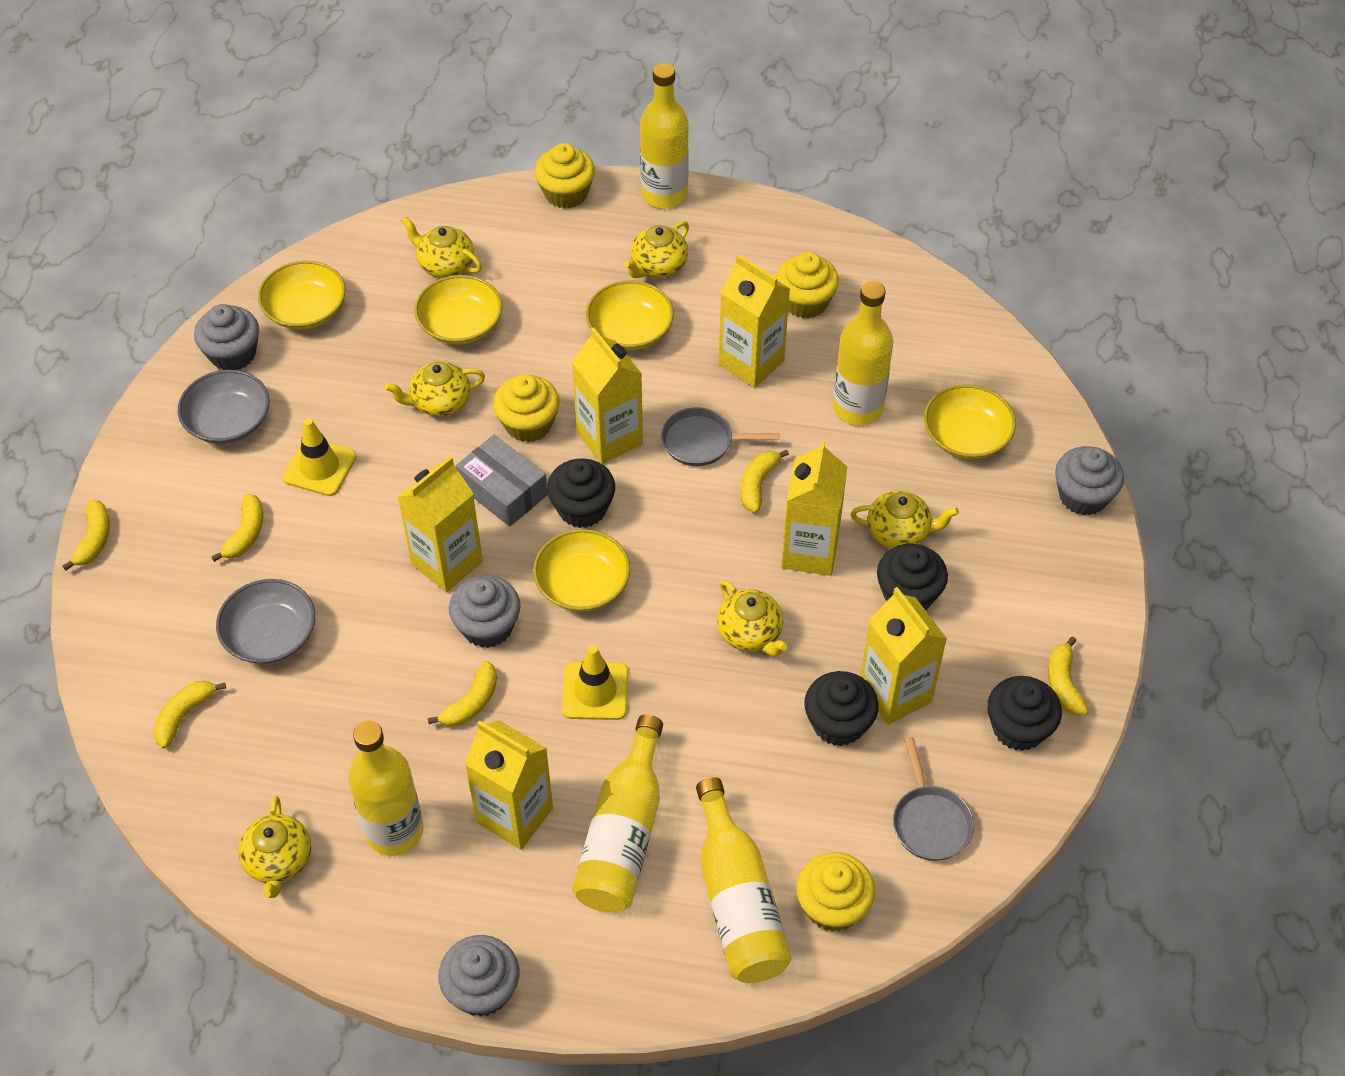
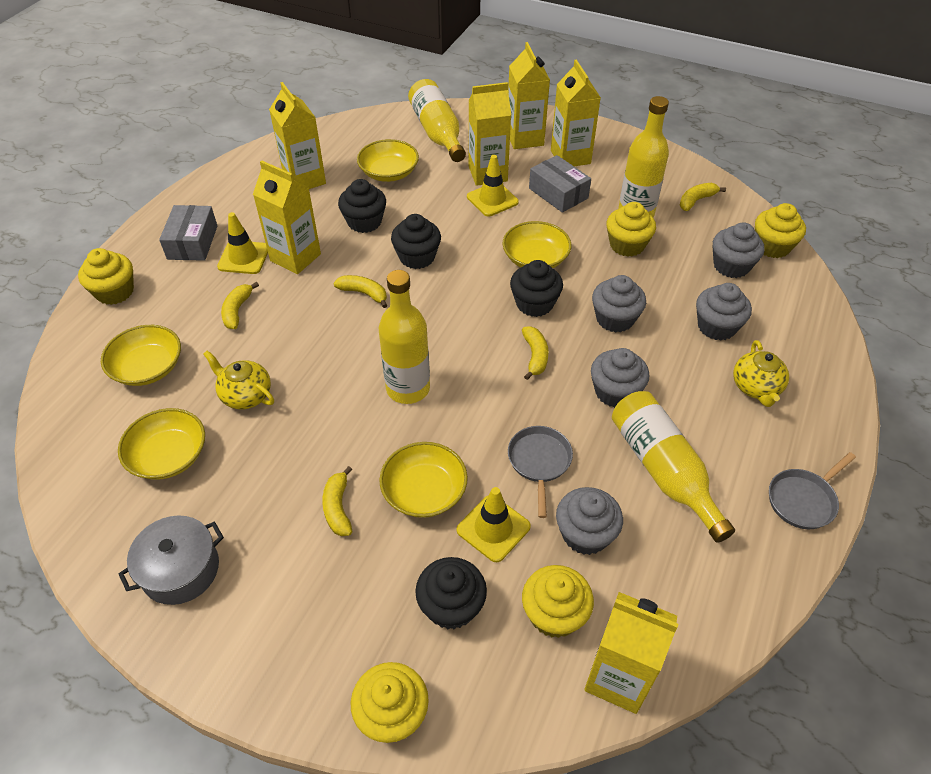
grey bowl: [178,370,269,444] [216,579,315,664] = 2 -> none = 0
grey box: [456,435,548,527] = 1 -> [159,205,217,261] [529,155,591,213] = 2
grey cupcake: [194,304,259,370] [439,935,519,1017] [449,575,520,648] [1055,446,1124,516] = 4 -> [556,487,623,555] [591,348,649,408] [592,275,646,333] [696,283,752,341] [712,222,765,278] = 5
grey pot: none = 0 -> [119,515,224,605] = 1
yellow banana: [62,500,110,570] [153,681,226,749] [211,494,263,562] [428,661,497,727] [741,450,789,513] [1048,636,1088,716] = 6 -> [221,282,259,329] [322,466,352,536] [333,275,387,308] [522,326,549,380] [680,183,726,211] = 5
yellow bottle: [348,720,424,856] [572,714,663,913] [640,63,689,208] [696,777,791,983] [833,281,893,425] = 5 -> [379,270,430,404] [408,79,466,162] [612,391,735,543] [618,96,669,218] = 4
yellow cupcake: [493,374,560,442] [535,143,595,209] [776,252,839,319] [796,852,875,932] = 4 -> [78,248,134,305] [351,662,429,743] [522,565,594,638] [606,202,656,257] [755,203,806,258] = 5
yellow teapot: [238,796,311,898] [385,361,485,417] [401,216,482,278] [624,221,689,278] [717,580,788,657] [851,490,959,549] = 6 -> [203,350,274,409] [733,340,789,407] = 2
yellow traffic cone: [283,418,357,496] [562,646,628,720] = 2 -> [217,212,268,274] [457,487,531,562] [467,155,519,216] = 3

